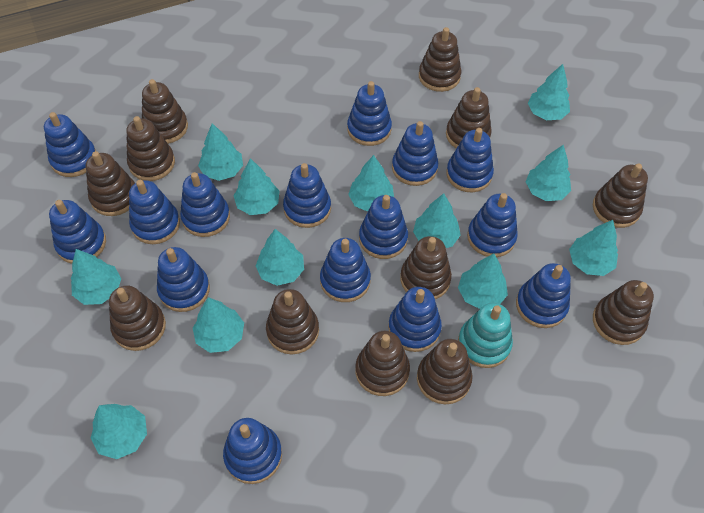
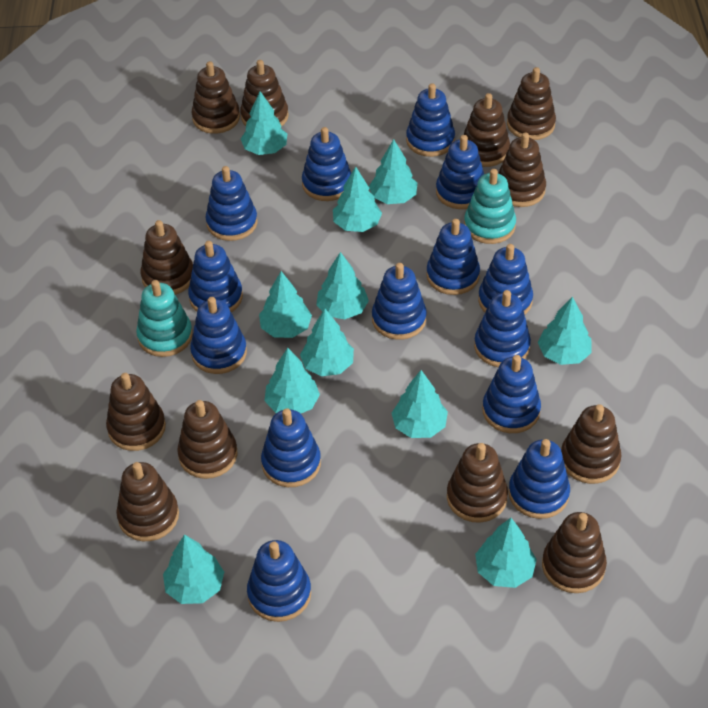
blue stacking toy: [44,112,96,177] [49,200,106,264] [129,180,180,244] [157,247,210,312] [180,172,230,237] [223,418,282,484] [283,163,331,228] [320,238,371,302] [347,81,392,146] [359,195,408,259] [388,287,442,352] [392,121,438,186] [446,128,494,192] [467,193,518,257] [516,263,571,328] = 15 -> [188,241,243,312] [190,297,247,374] [206,166,258,241] [247,540,311,622] [261,408,321,487] [302,127,351,201] [372,263,427,340] [406,83,455,157] [426,219,480,295] [436,135,484,209] [474,290,531,367] [478,244,533,314] [482,355,541,433] [508,439,570,519] = 14
turquoise stacking toy: [458,303,513,368] = 1 -> [136,280,193,357] [464,169,516,244] = 2
turquoise tree: [71,249,121,305] [91,404,147,459] [193,297,244,353] [198,123,243,181] [233,158,279,215] [256,229,304,286] [348,155,394,211] [413,193,461,248] [458,253,508,309] [526,144,571,201] [528,64,570,120] [569,220,618,276] = 12 -> [163,534,224,604] [241,91,287,155] [259,271,312,338] [264,348,320,414] [300,309,354,376] [316,252,369,319] [333,166,382,232] [369,139,417,204] [392,370,448,438] [475,518,537,588] [538,297,592,365] = 11

